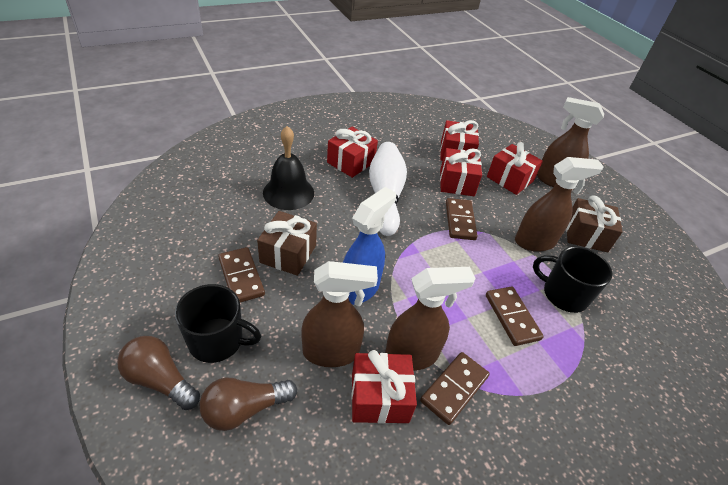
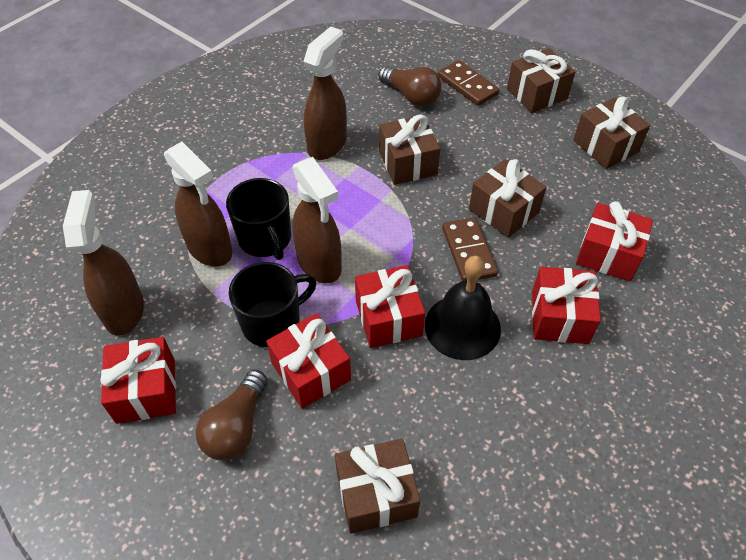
blue spray bottle: [343,187,396,305] = 1 -> none = 0
brown domino: [218,247,265,302] [420,352,490,425] [446,198,478,240] [486,286,544,346] = 4 -> [438,60,499,106] [442,217,498,281] = 2
brown gift: [257,211,317,276] [566,195,623,253] = 2 -> [335,439,420,534] [379,115,440,185] [469,159,547,238] [507,48,576,113] [573,96,650,169] = 5
white bowling pin: [369,142,407,236] = 1 -> none = 0

